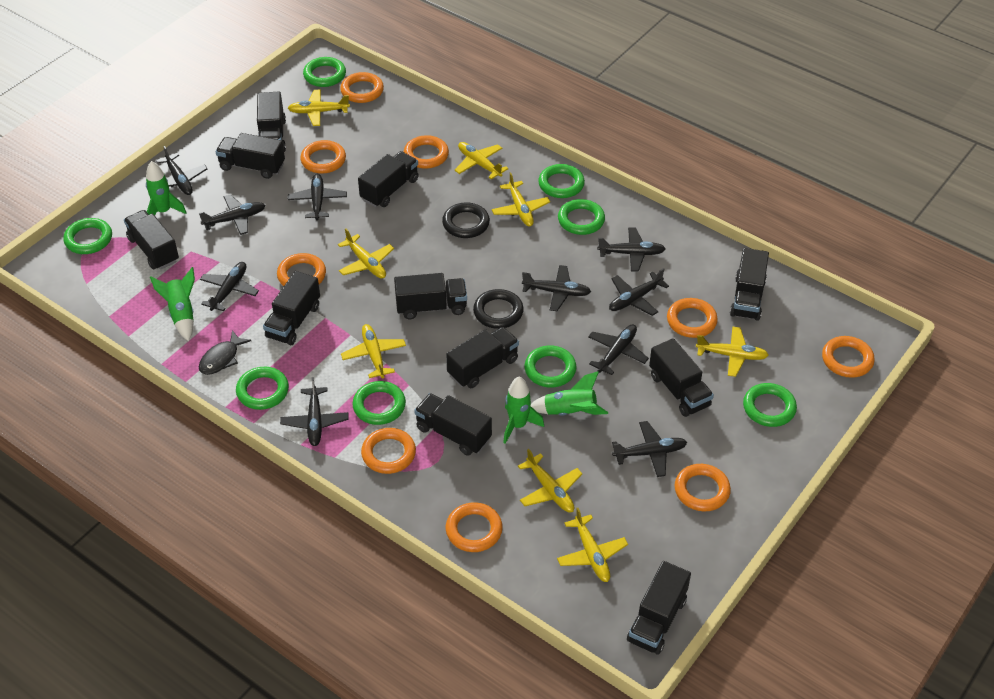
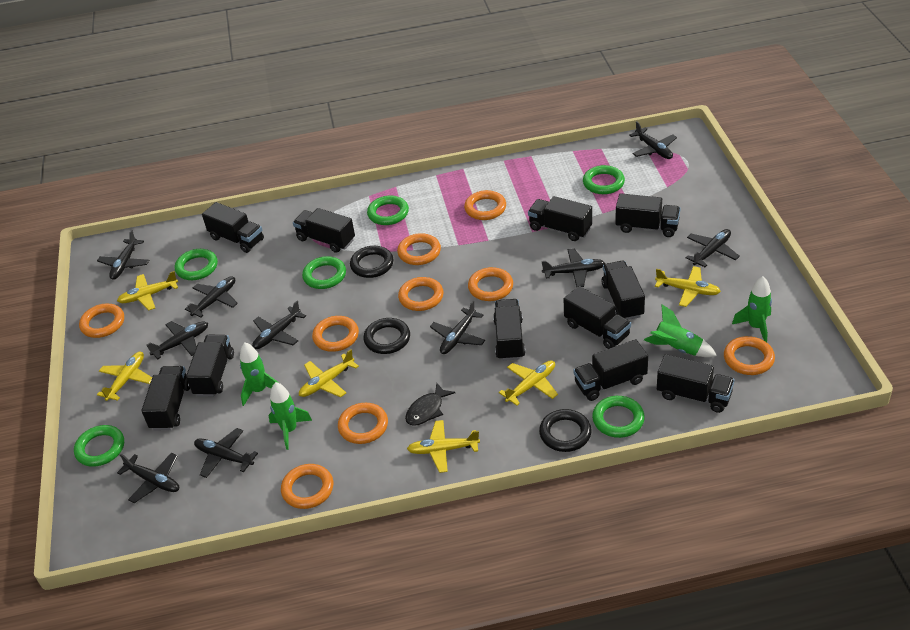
black ring: [442,202,490,238] [473,289,524,329] = 2 -> [350,246,394,278] [363,318,410,354] [539,409,592,452] = 3
green ring: [64,218,112,254] [236,367,289,410] [303,57,346,87] [352,381,406,425] [524,345,576,388] [538,164,585,198] [558,199,605,235] [743,383,797,427] = 8 -> [74,425,124,467] [175,249,218,280] [302,256,346,289] [367,195,409,225] [583,165,625,194] [592,396,645,438] = 6
yellow plane: [288,90,350,126] [338,229,394,279] [341,324,406,378] [455,142,508,179] [492,173,550,227] [518,449,582,512] [557,508,628,582] [696,327,769,377] = 8 -> [97,352,152,401] [117,271,178,311] [299,350,359,397] [407,420,480,473] [499,361,558,406] [655,266,721,307] = 6

